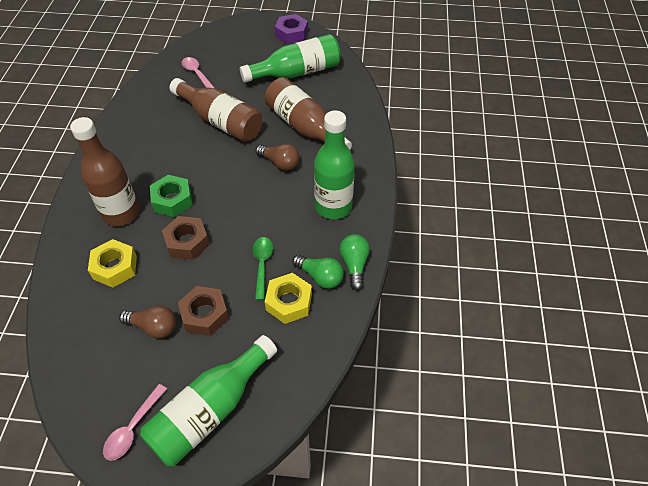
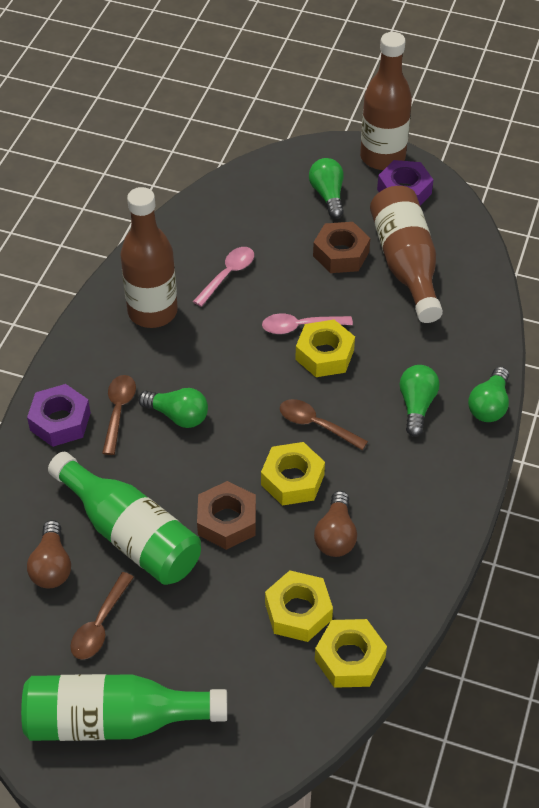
brown spoon: none = 0 -> [70,572,134,660] [102,375,136,455] [280,399,368,450] = 3
green bottle: [140,335,277,466] [240,34,341,83] [314,110,355,219] = 3 -> [21,674,227,741] [48,452,201,585] = 2
green light bulb: [292,255,344,289] [340,234,370,290] = 2 -> [138,388,208,428] [309,158,344,218] [400,365,439,436] [468,367,509,422] = 4
green nut: [150,175,193,217] = 1 -> none = 0
green spoon: [252,237,273,300] = 1 -> none = 0
purple nut: [275,14,308,44] = 1 -> [27,384,91,447] [377,160,433,205] = 2
yellow nut: [88,239,137,287] [265,273,312,324] = 2 -> [261,442,325,506] [265,570,333,642] [295,320,355,377] [315,619,387,688] = 4

